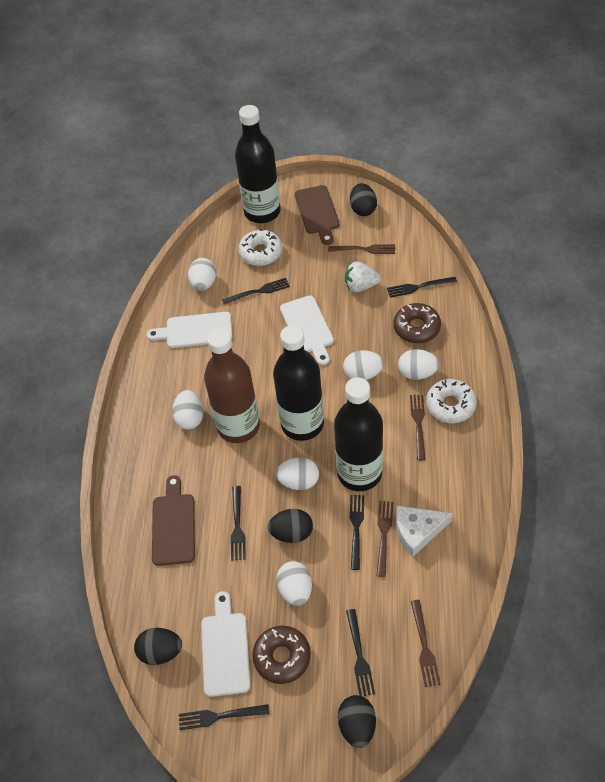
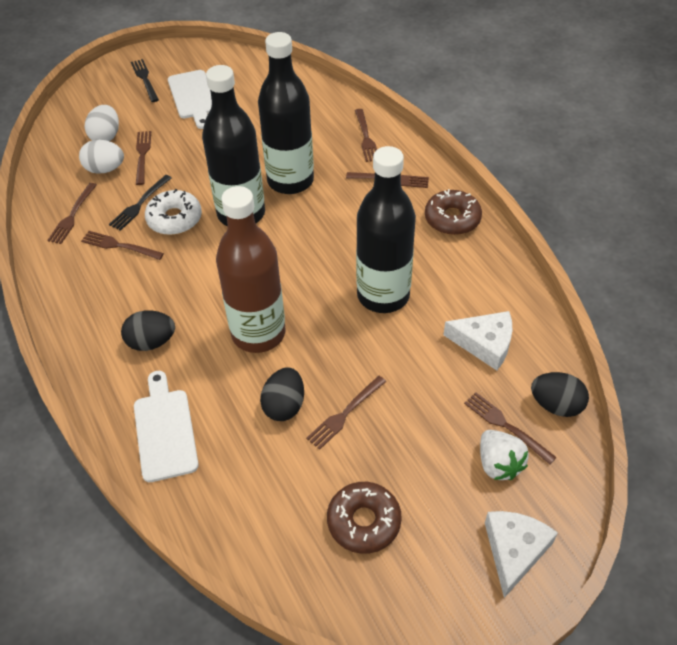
black egg: [134,628,182,665] [268,509,313,543] [338,695,376,748] [350,183,377,216] = 4 -> [121,310,175,351] [260,368,304,421] [531,372,589,417] = 3
black fork: [179,704,269,730] [222,278,290,305] [231,486,246,561] [346,609,375,696] [350,495,364,570] [387,277,457,298] = 6 -> [109,175,172,231] [131,59,159,102] = 2
brown cutting board: [152,475,195,566] [295,185,340,245] = 2 -> none = 0
brown fork: [328,244,395,254] [377,501,394,577] [410,395,426,460] [411,600,441,687] = 4 -> [47,183,97,244] [81,231,164,260] [136,131,151,185] [306,376,386,450] [346,172,429,188] [355,109,377,162] [464,392,557,465] = 7
white cheese: [396,505,452,557] = 1 -> [444,311,512,370] [485,511,558,598] = 2
white cutting board: [147,312,232,348] [201,591,251,697] [280,296,334,365] = 3 -> [134,371,199,482] [168,70,212,129] = 2
white donut: [238,229,282,266] [426,379,477,423] = 2 -> [145,189,202,235] = 1
white egg: [172,390,203,430] [188,258,216,291] [275,457,319,490] [276,561,312,606] [343,350,384,380] [398,349,439,380] = 6 -> [79,140,124,174] [85,105,119,141] = 2

